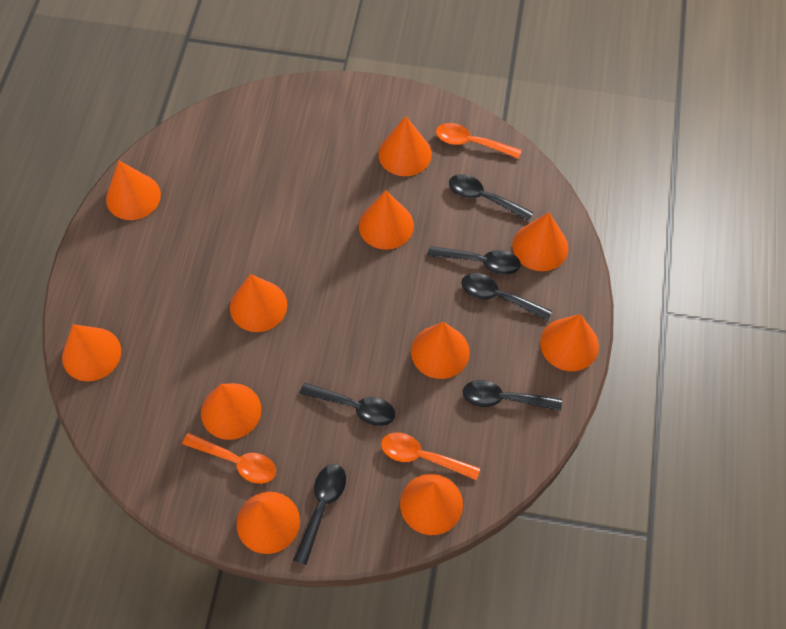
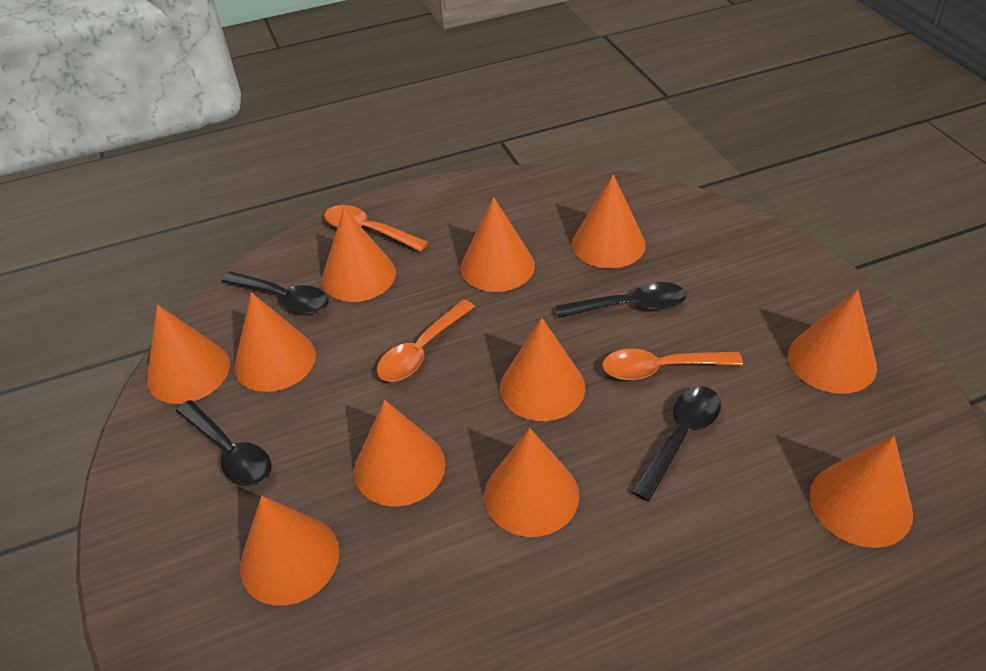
black spoon: [294,464,346,565] [300,382,395,426] [428,246,521,275] [449,174,534,221] [461,273,552,321] [463,380,562,411] = 6 -> [176,400,271,486] [222,272,329,314] [555,282,686,318] [631,386,721,501] = 4

